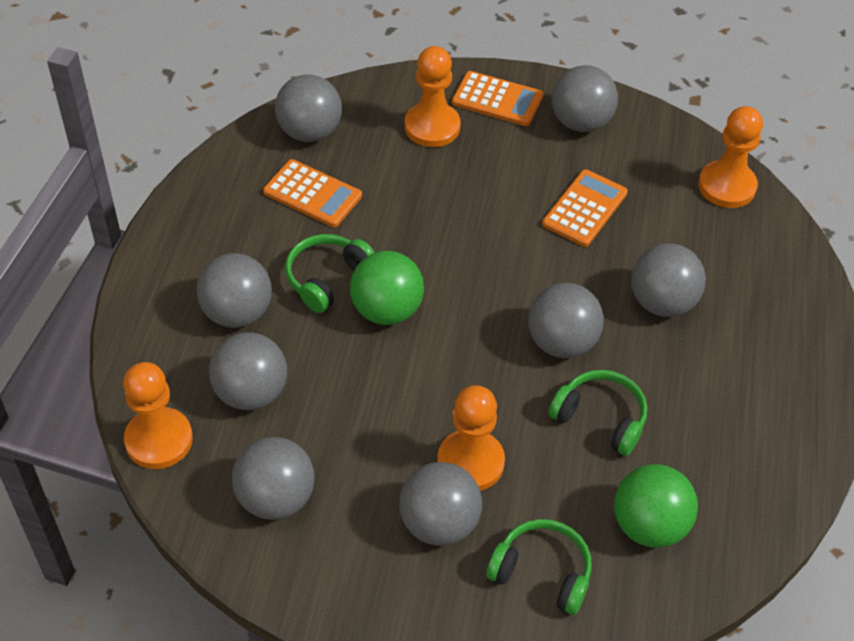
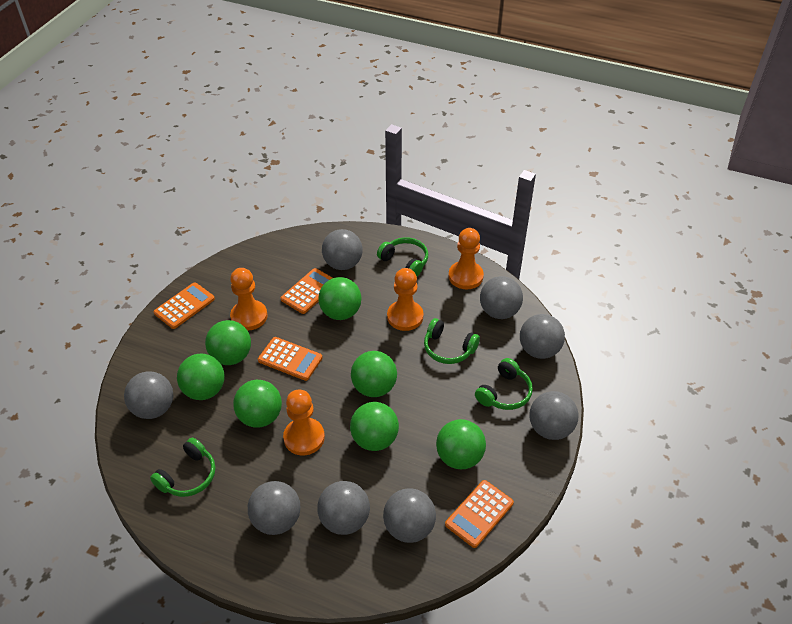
green ball: [350,251,424,325] [614,464,698,548] = 2 -> [177,353,225,400] [205,320,251,365] [233,380,282,428] [318,277,362,320] [350,402,399,451] [351,351,397,397] [436,419,486,469] = 7
green headphones: [285,234,375,313] [486,519,592,615] [549,370,647,456] = 3 -> [150,438,215,497] [377,237,428,277] [424,318,480,364] [475,358,533,410] = 4
orange calculator: [263,159,362,227] [452,71,544,126] [542,169,628,247] = 3 -> [153,282,215,329] [258,337,322,381] [281,268,333,314] [445,480,514,548] = 4

